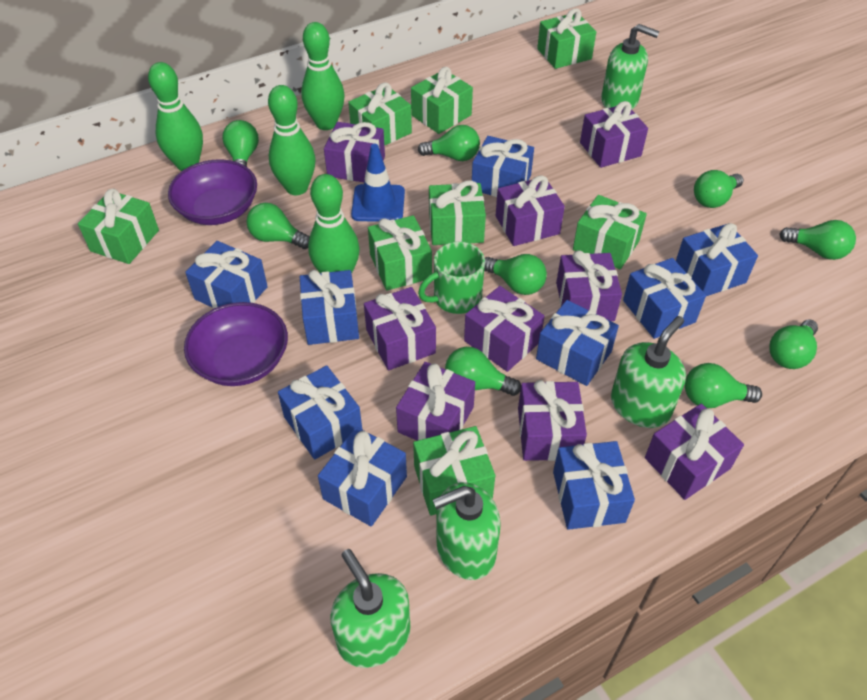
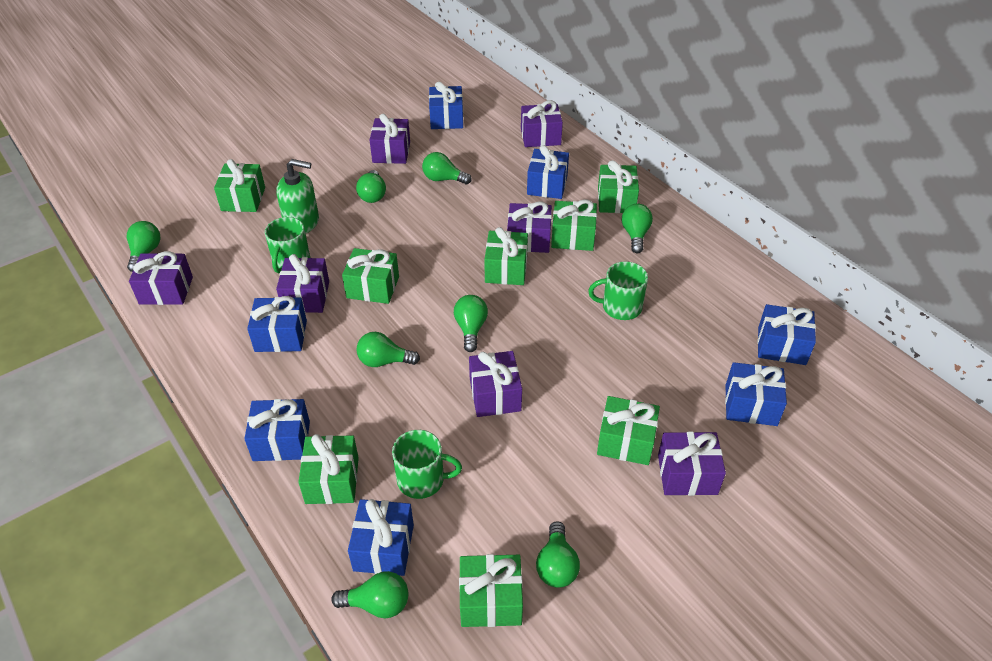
blue gift: [185,241,268,309] [278,365,362,460] [300,270,359,345] [318,427,407,527] [472,136,534,197] [536,300,619,386] [553,441,635,530] [623,258,706,339] [676,223,758,296] = 9 -> [244,399,310,461] [247,296,307,352] [348,499,414,576] [429,81,463,129] [527,145,569,199] [725,362,787,426] [757,304,816,365] = 7
blue traffic cone: [351,144,405,222] = 1 -> none = 0
green bowling pin: [148,62,203,171] [268,85,316,195] [301,22,345,130] [308,174,360,273] = 4 -> none = 0
green light bulb: [222,120,259,167] [246,203,310,249] [418,125,480,161] [445,347,521,396] [484,254,547,295] [685,363,762,408] [694,170,743,208] [769,320,818,369] [779,220,856,260] = 9 -> [127,221,160,272] [331,571,409,618] [356,170,386,203] [356,332,420,367] [422,152,472,184] [454,295,488,352] [536,521,580,588] [622,204,653,253] = 8
green mug: [418,242,485,314] = 1 -> [265,217,310,273] [392,430,462,499] [588,261,648,320] = 3
green soap dispenser: [330,549,410,668] [432,482,501,580] [601,24,660,109] [611,316,686,428] = 4 -> [276,159,319,233] = 1
purple bowl: [168,159,257,225] [184,302,288,386] = 2 -> none = 0
purple gift: [324,122,385,182] [364,287,436,370] [396,362,475,441] [464,286,545,372] [496,175,565,246] [518,380,587,461] [556,250,622,321] [580,101,648,168] [645,404,744,500] = 9 -> [129,251,193,305] [276,254,329,313] [370,114,410,164] [469,351,522,417] [507,201,552,253] [521,100,563,147] [658,431,726,496] = 7

